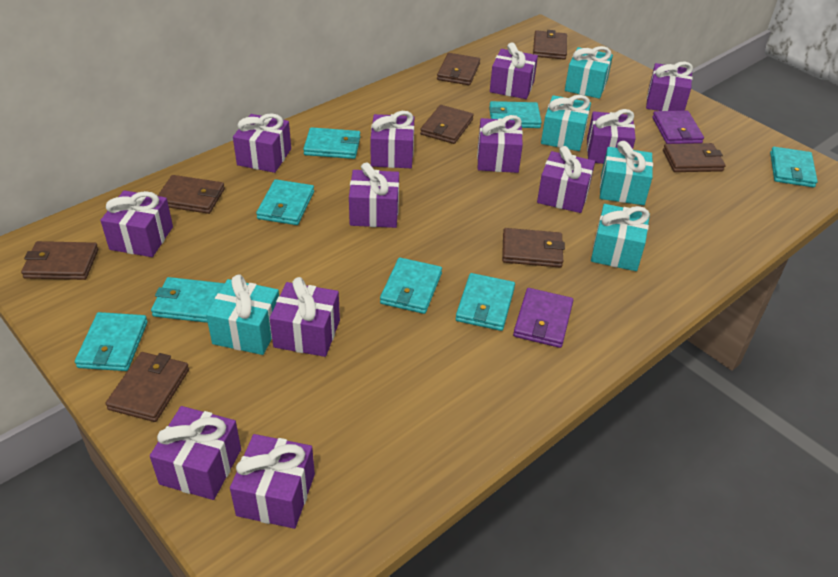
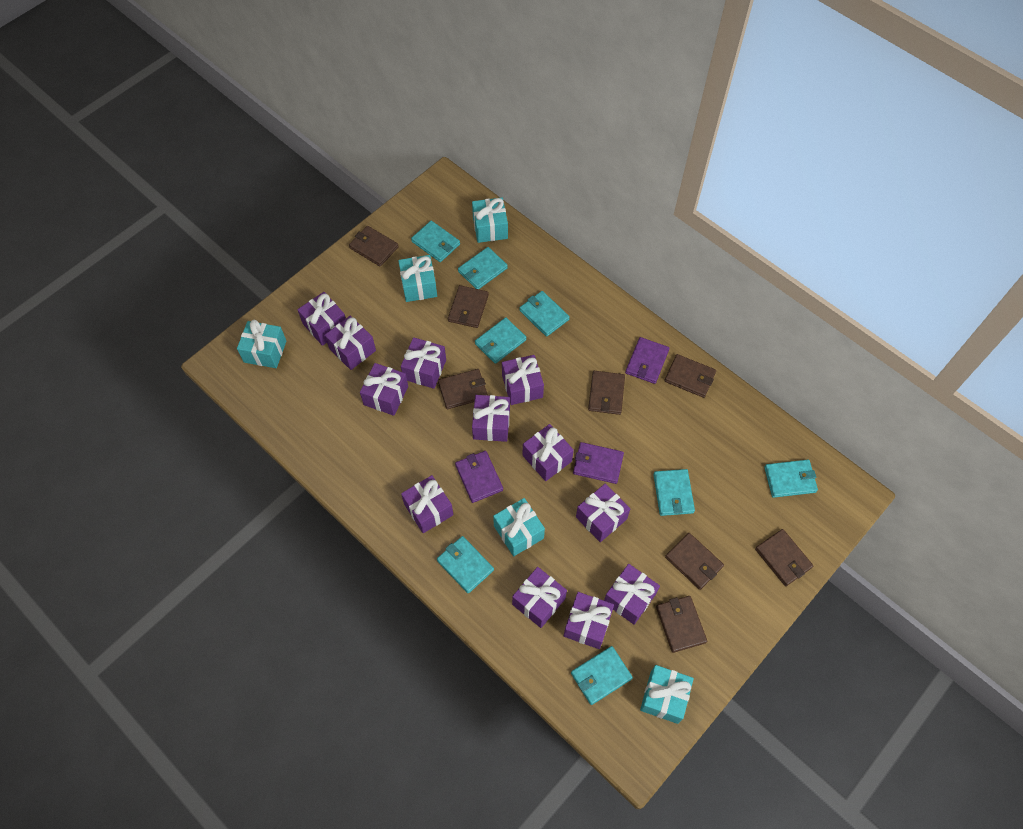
purple wallet: [513,288,573,348] [652,111,704,144] = 2 -> [455,451,503,503] [573,442,624,484] [625,337,669,384] = 3

